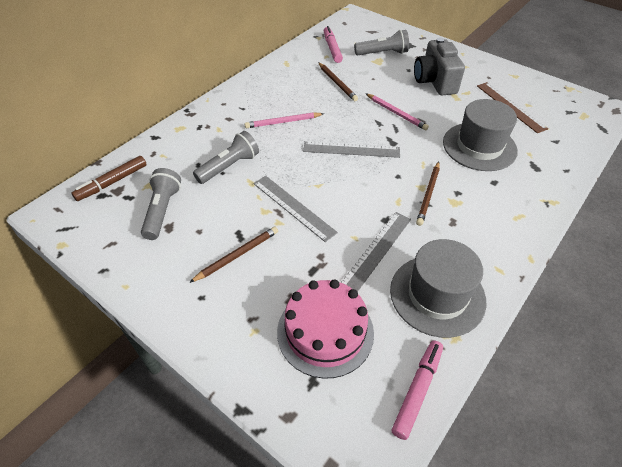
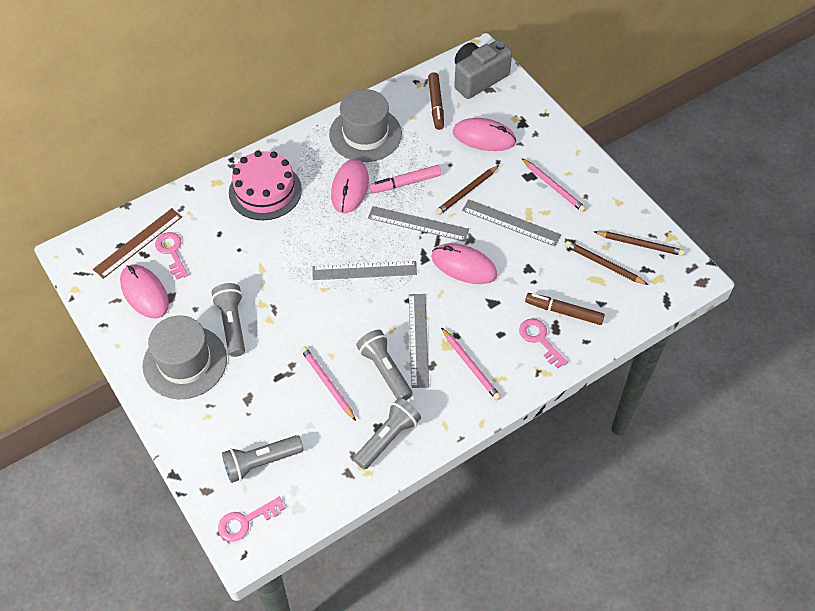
brown marker: [72,156,147,201] = 1 -> [428,72,444,130] [525,293,605,325] = 2
grey flashlight: [141,168,181,240] [193,131,259,184] [354,30,409,56] = 3 -> [211,283,245,357] [222,435,303,483] [353,398,421,470] [356,330,413,400] = 4
grey ruler: [253,176,338,242] [303,141,400,158] [341,212,411,292] = 3 -> [312,261,417,280] [368,206,469,242] [409,294,429,388] [462,199,561,246] = 4
pink key: none = 0 -> [155,232,188,279] [218,497,285,542] [519,319,568,369] = 3
pink marker: [324,26,343,63] [392,341,443,440] = 2 -> [369,165,441,193] = 1
pink mouse: none = 0 -> [120,265,169,318] [331,159,369,213] [431,243,497,284] [453,118,517,151] = 4
pink pencil: [244,112,324,128] [365,93,429,130] = 2 -> [301,346,356,421] [441,327,501,400] [521,158,586,212] = 3

